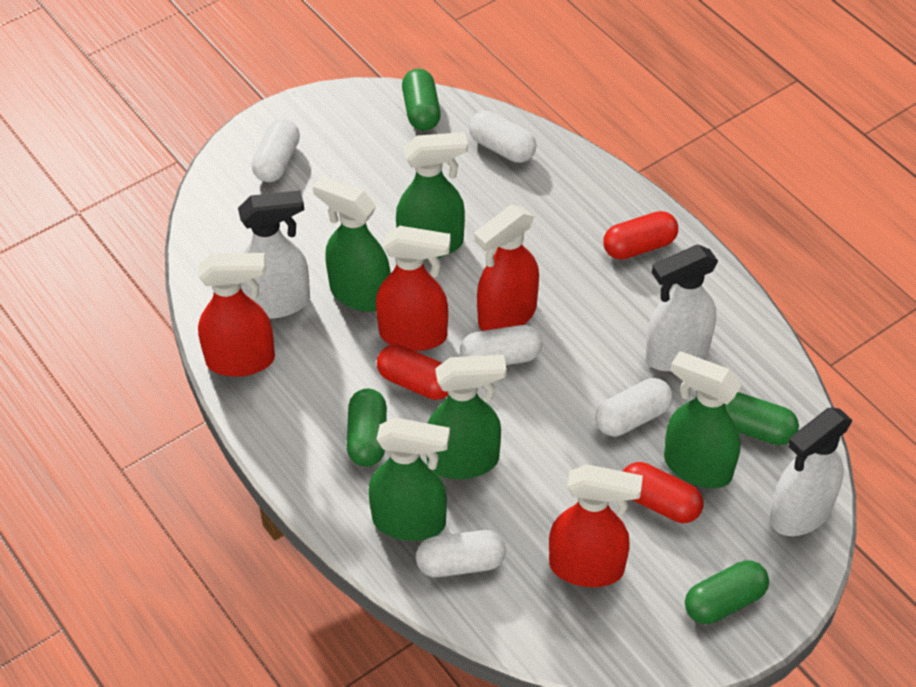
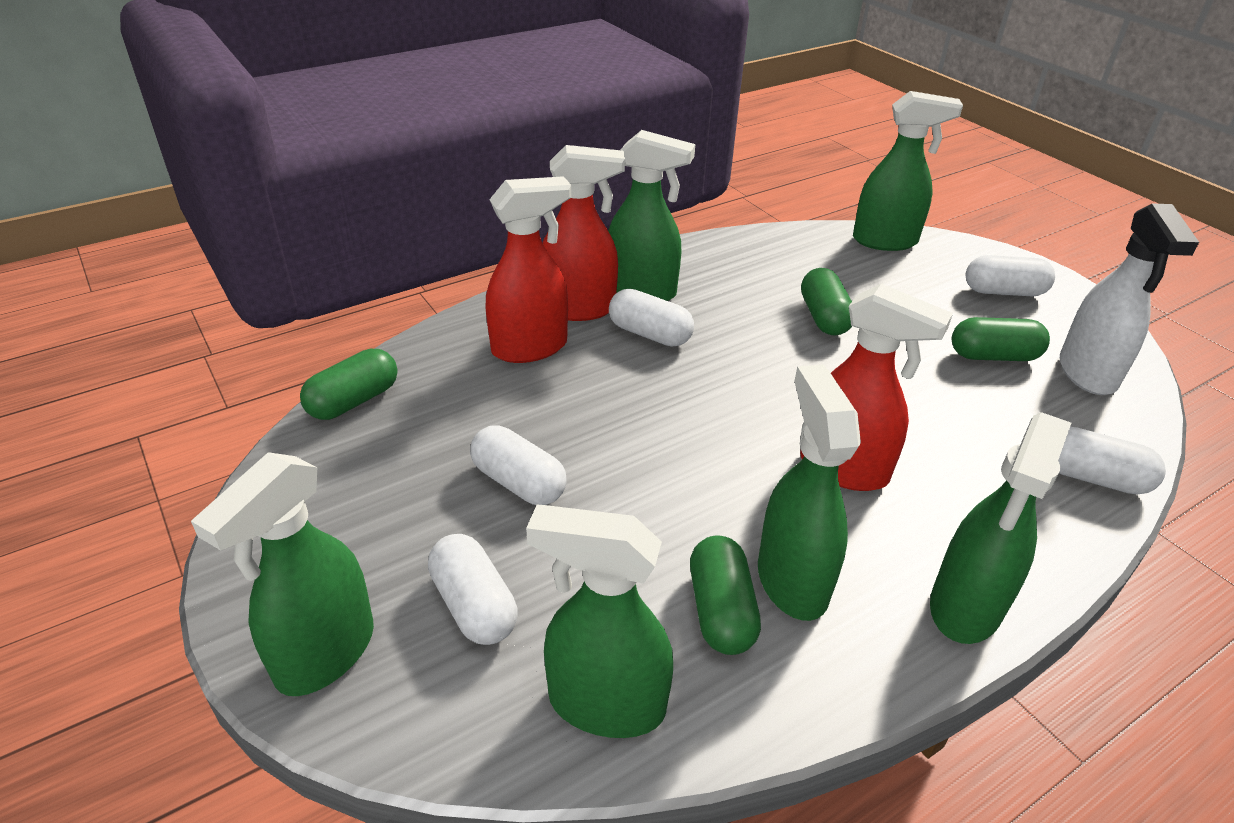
green spray bottle: [313,176,391,312] [369,417,450,541] [396,132,468,258] [426,355,507,479] [664,351,742,488] = 5 -> [191,452,374,696] [526,505,673,738] [608,130,695,301] [758,364,861,621] [853,91,963,251] [930,412,1071,644] = 6
red capsule: [377,345,448,400] [603,211,678,260] [623,462,703,523] = 3 -> none = 0
red spray bottle: [198,253,275,377] [376,226,451,351] [474,205,539,331] [549,464,643,587] = 4 -> [485,176,571,363] [543,145,625,321] [800,284,953,491] = 3
white spray bottle: [238,190,310,319] [646,245,718,371] [770,408,853,536] = 3 -> [1060,203,1199,395] = 1

